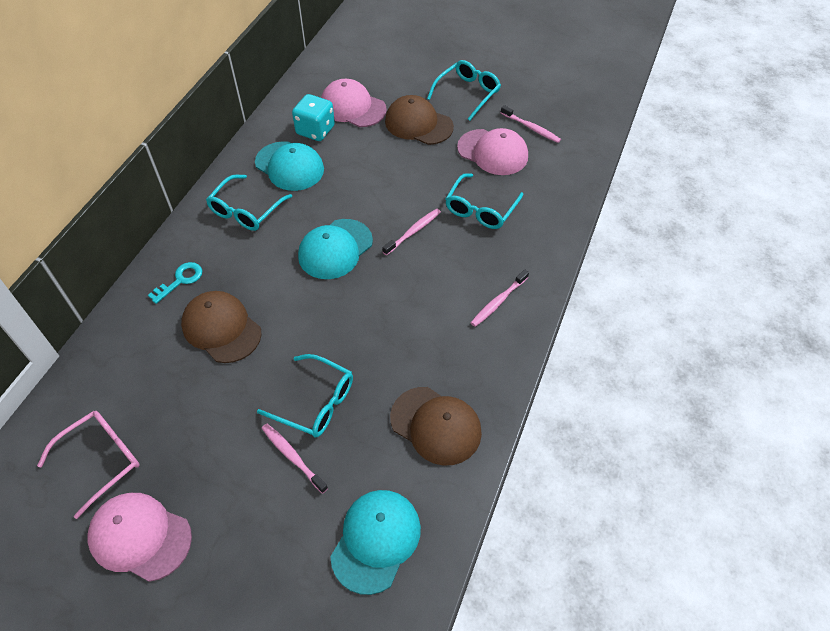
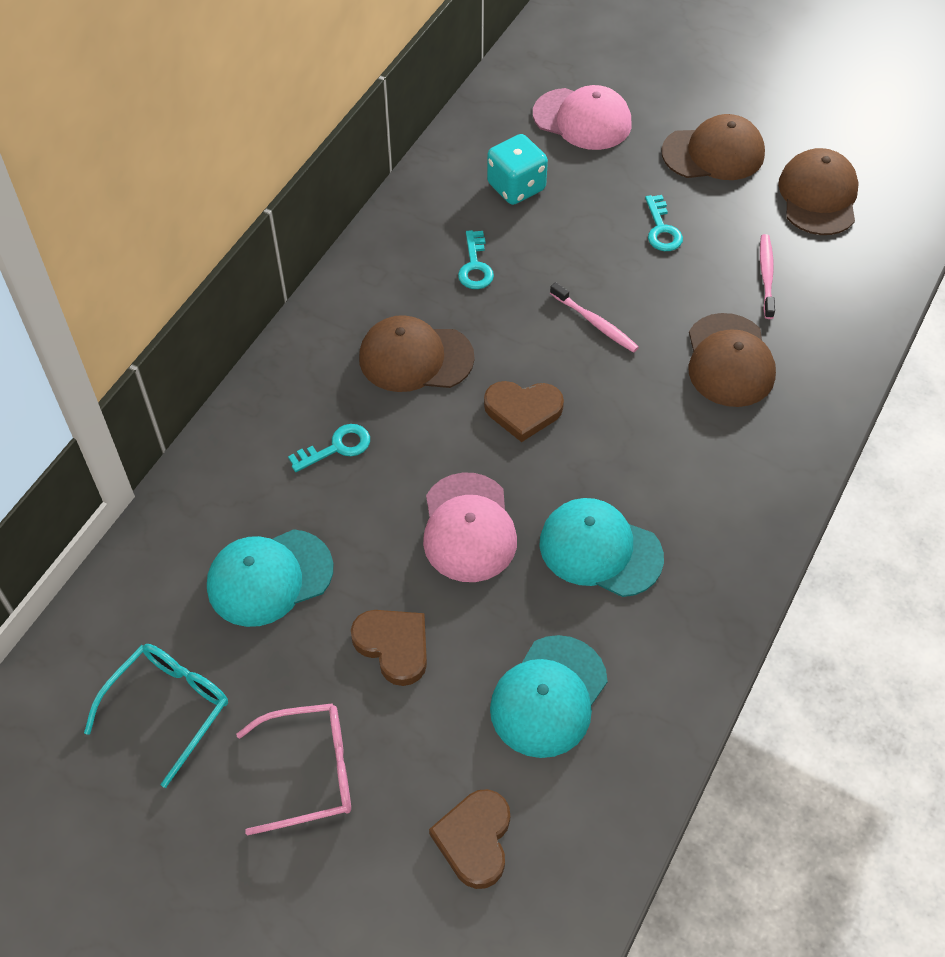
brown cap: [181,291,261,363] [385,95,454,145] [390,387,482,466] = 3 -> [359,315,475,392] [661,114,765,180] [689,313,776,407] [778,148,859,235] = 4
brown heart: none = 0 -> [351,610,427,686] [429,789,510,889] [484,381,564,442] = 3
pink cap: [88,493,192,582] [321,79,387,127] [457,128,528,175] = 3 -> [423,473,517,582] [533,85,632,150] = 2
pink toothbrush: [262,424,328,494] [382,209,441,255] [471,269,529,327] [501,105,561,143] = 4 -> [550,282,639,353] [760,234,775,319] = 2
turquoise glasses: [206,175,292,231] [257,354,353,437] [427,60,501,121] [445,173,524,229] = 4 -> [84,644,228,788] = 1
turquoise key: [148,262,202,304] = 1 -> [288,424,370,472] [458,230,494,289] [645,195,683,251] = 3

